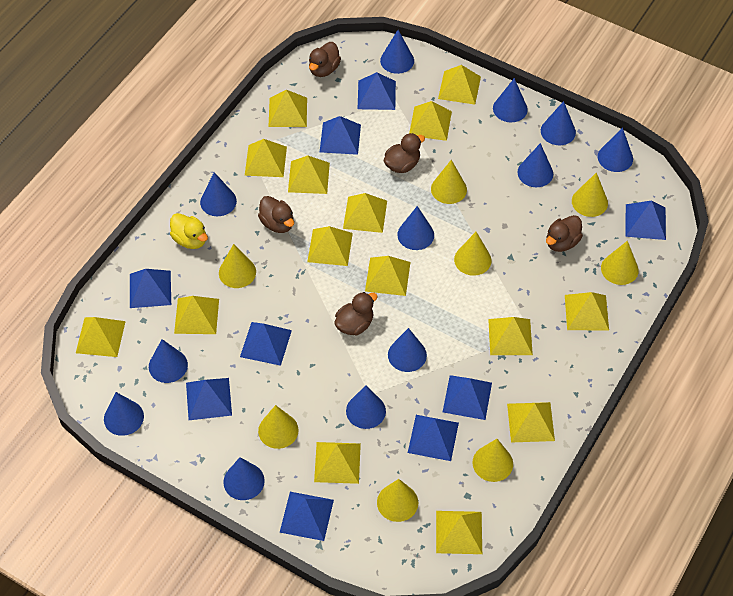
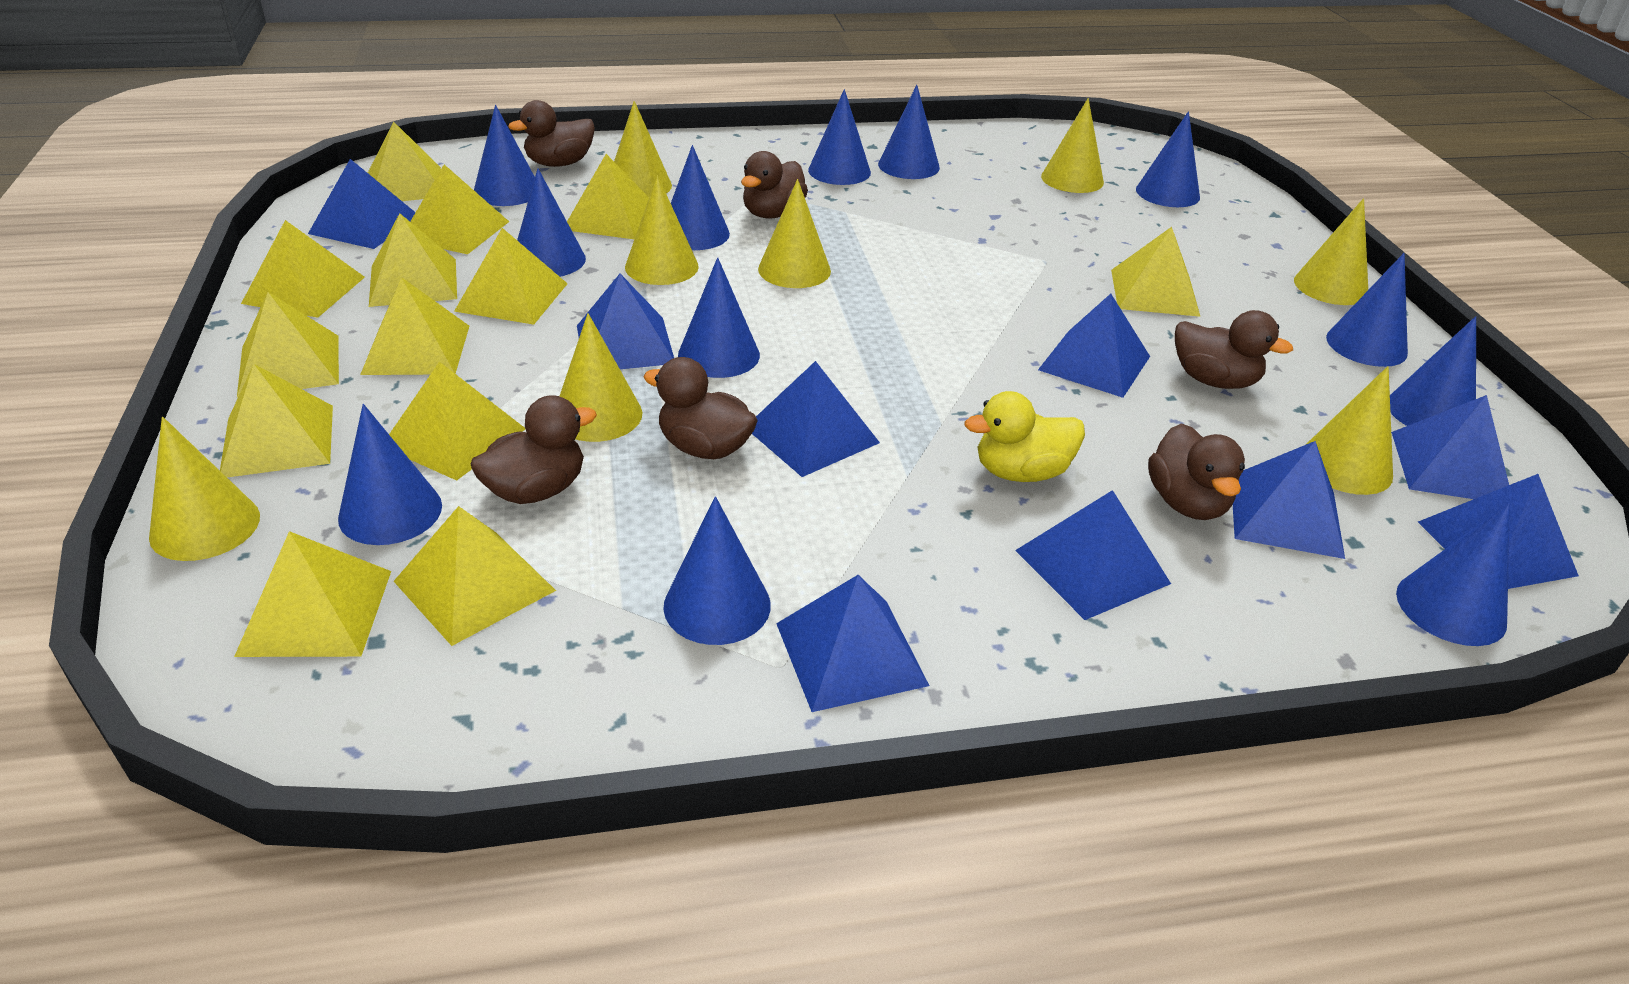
brown duck: [258,196,294,233] [309,42,341,77] [335,292,378,335] [384,133,425,173] [546,215,583,252] = 5 -> [471,395,597,504] [508,100,595,167] [644,357,758,459] [741,151,808,219] [1148,423,1245,520] [1175,310,1293,389] = 6
yellow pyramid: [76,317,126,357] [174,296,219,334] [245,139,287,177] [268,90,307,127] [288,155,330,194] [307,226,353,266] [314,442,361,484] [343,193,387,233] [365,256,410,296] [409,101,452,141] [436,511,482,554] [438,65,481,105] [488,317,533,355] [507,402,555,442] [565,292,609,331] = 15 -> [220,364,333,477] [234,531,391,657] [237,292,339,398] [241,220,365,318] [360,277,469,375] [368,122,441,201] [369,213,457,307] [389,362,525,481] [394,506,556,646] [410,165,509,254] [454,228,568,325] [567,154,649,239] [1111,227,1201,317] = 13

